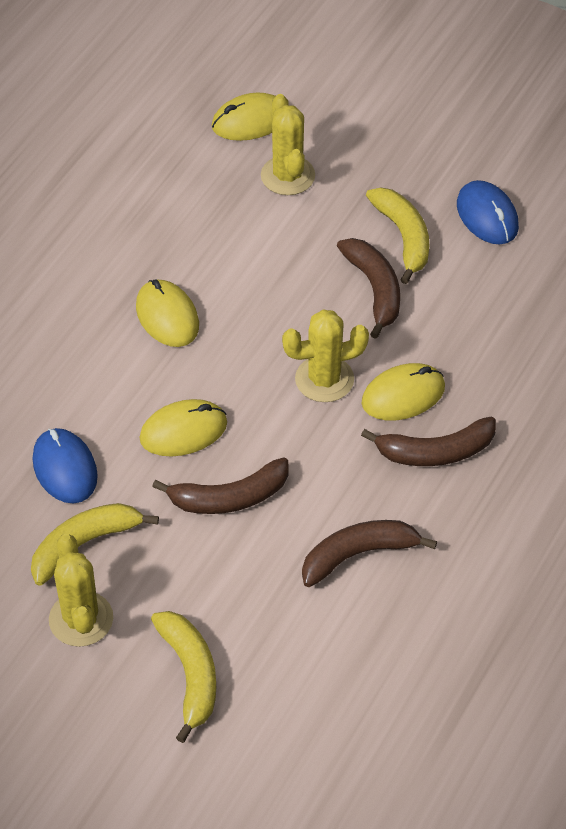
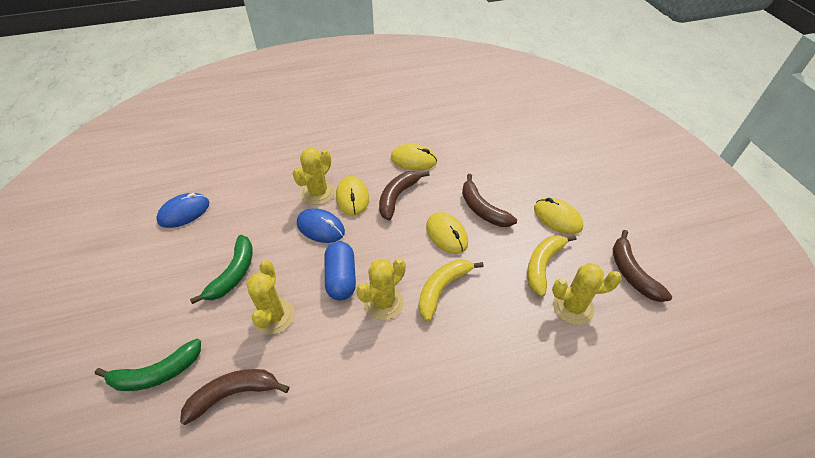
blue capsule: none = 0 -> [325,241,356,300] = 1
green banana: none = 0 -> [95,339,201,391] [190,235,253,304] = 2
yellow banana: [31,503,159,586] [151,611,216,743] [366,188,429,284] = 3 -> [419,259,484,321] [527,235,576,297] = 2
yellow cactus: [49,534,113,647] [261,94,315,195] [282,309,369,402] = 3 -> [246,260,295,335] [292,148,335,205] [356,258,406,320] [552,263,622,325] = 4

